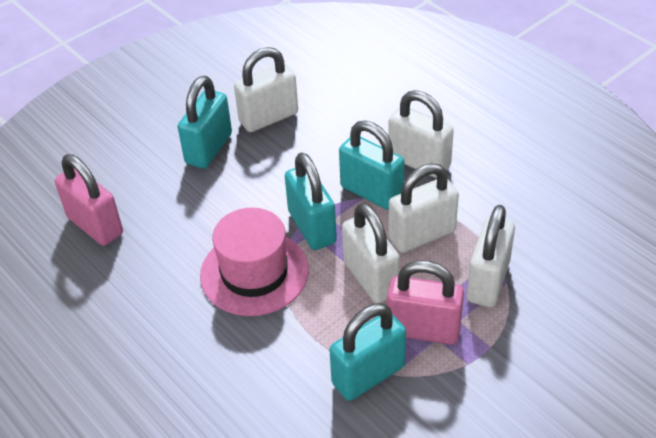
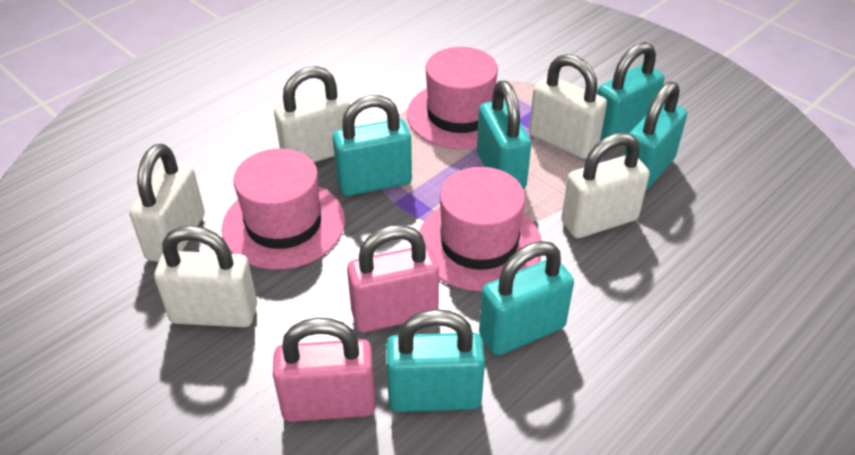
pink hat: [200,208,309,316] = 1 -> [222,148,345,270] [407,47,505,149] [419,167,542,291] = 3
turquoise padlock: [178,76,232,169] [285,152,337,250] [329,303,406,401] [339,120,405,210] = 4 -> [333,95,412,196] [386,309,485,412] [477,81,531,189] [479,241,574,356] [597,42,665,141] [624,81,687,191] = 6

